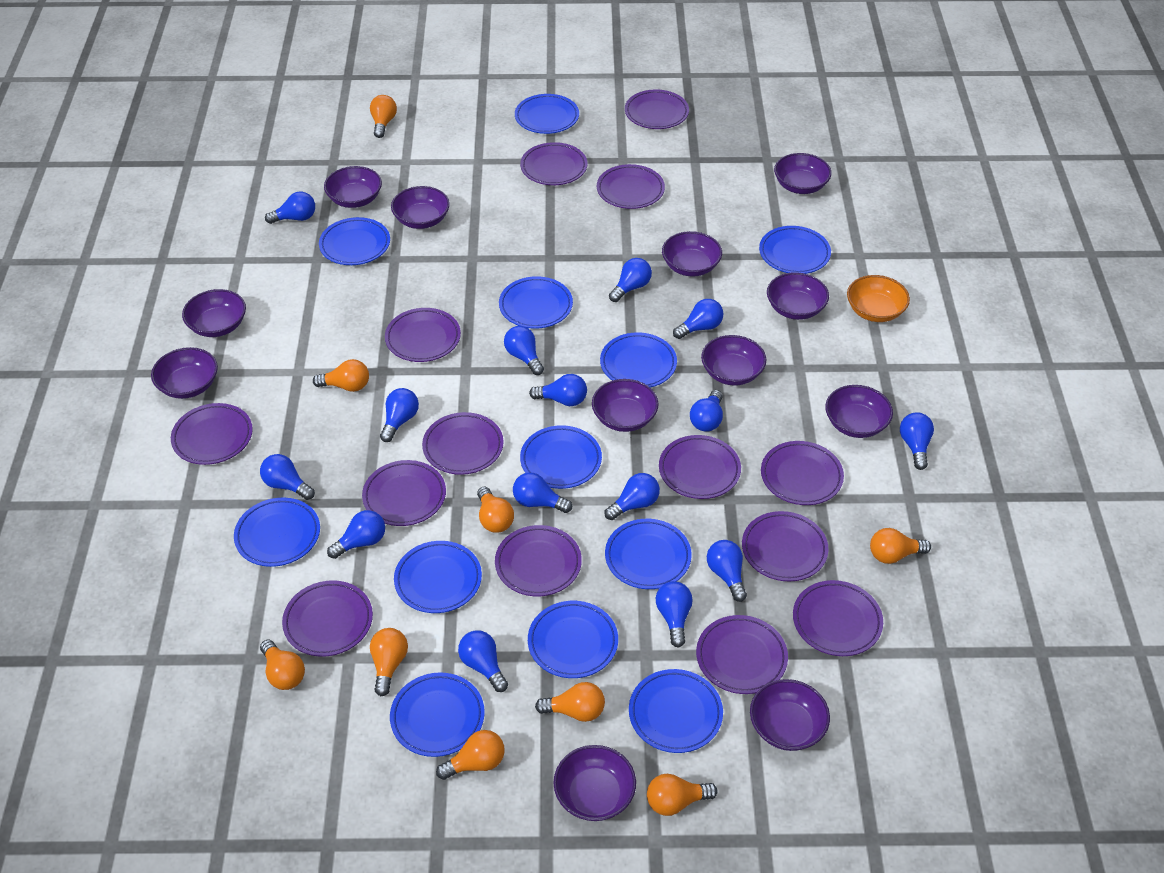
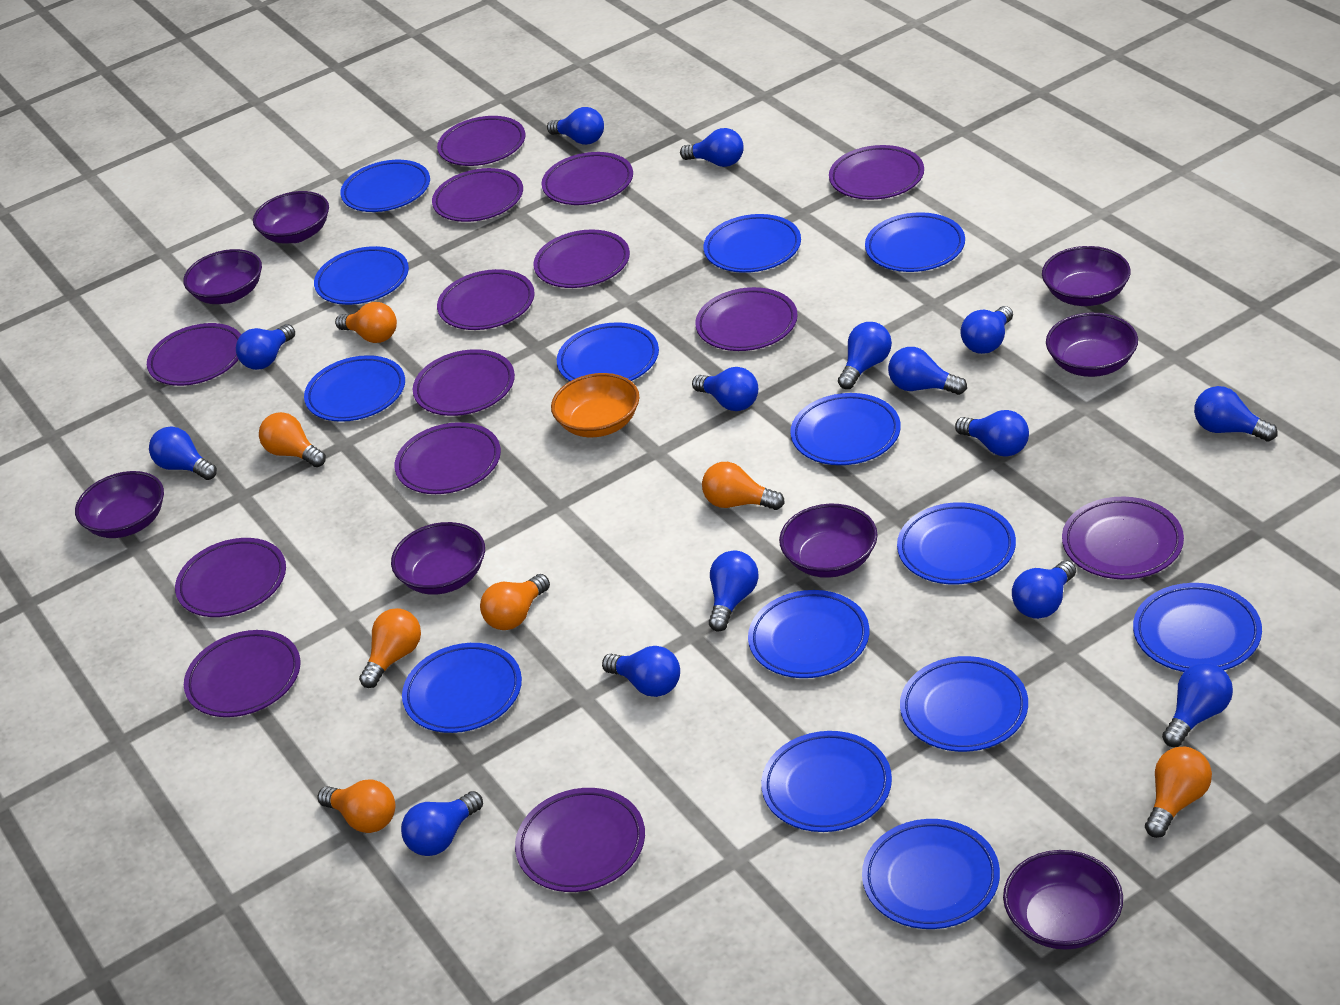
blue plate: [234,498,320,567] [319,217,390,265] [390,672,485,757] [394,541,482,613] [499,276,573,329] [515,94,579,134] [520,425,602,489] [528,601,618,678] [600,332,677,388] [605,519,692,589] [629,669,723,753] [759,226,831,274] = 12 -> [304,355,405,422] [314,246,409,305] [340,160,430,212] [402,643,522,733] [557,322,659,381] [703,214,801,273] [748,590,869,678] [761,731,892,832] [790,393,901,465] [862,819,1000,929] [865,212,965,272] [897,502,1016,584] [900,656,1028,752] [1133,583,1262,672] = 14
orange light bulb: [260,640,305,690] [313,359,369,392] [370,95,397,138] [370,628,408,696] [436,730,505,780] [477,487,514,533] [535,682,605,722] [647,774,717,816] [870,528,931,564] = 9 -> [259,412,326,467] [318,780,395,833] [335,302,397,343] [359,608,421,688] [480,574,550,630] [702,462,785,510] [1145,747,1212,838] = 7
purple bowl: [151,347,218,399] [182,289,246,337] [324,166,382,208] [391,186,450,229] [554,745,636,821] [592,379,659,432] [662,231,722,276] [701,335,766,386] [750,679,830,751] [767,272,829,320] [774,153,831,194] [825,385,893,438] = 12 -> [75,471,164,538] [183,249,262,304] [253,191,329,243] [391,522,485,595] [779,504,878,578] [1003,850,1123,950] [1042,246,1131,306] [1046,313,1138,377] = 8

